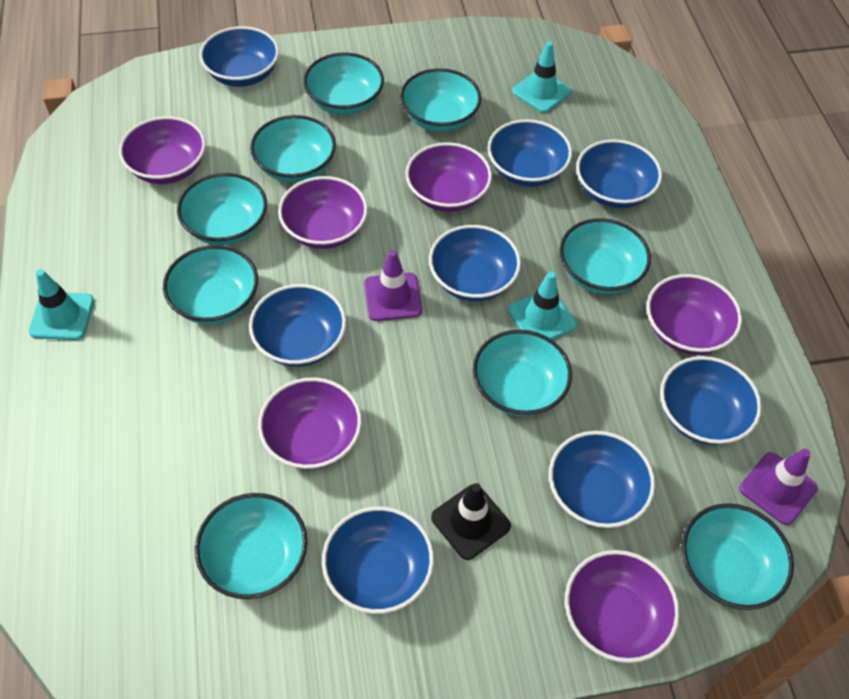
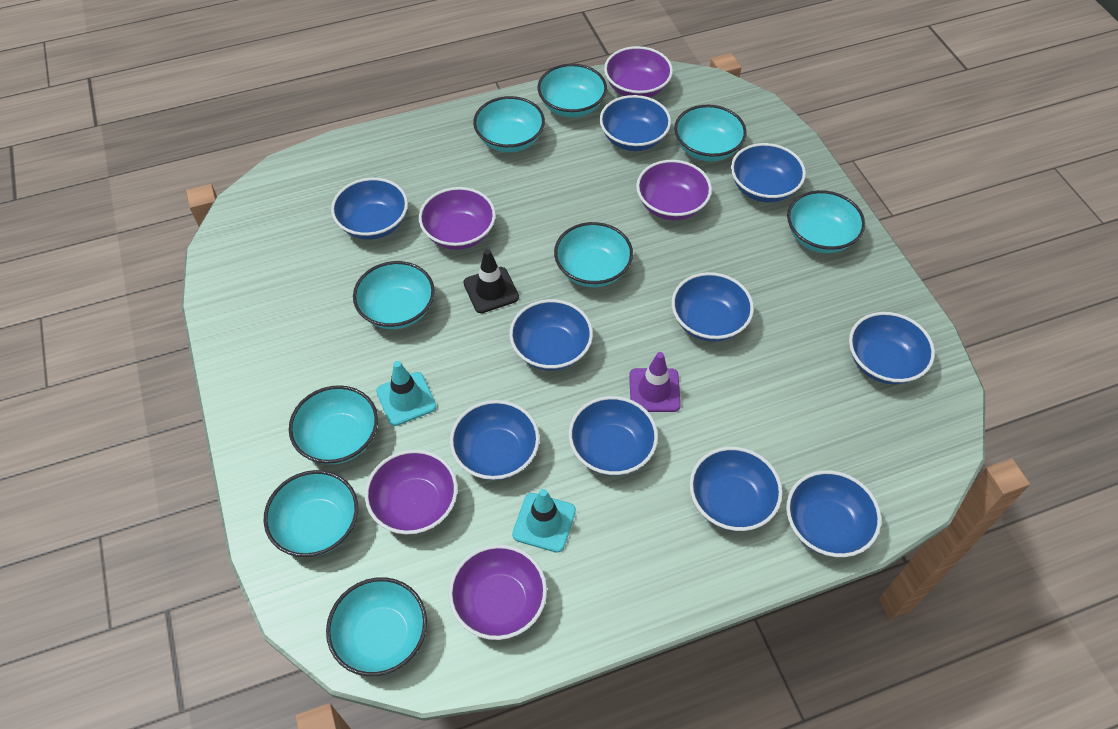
blue bowl: [199,26,279,87] [249,284,346,367] [322,506,434,614] [429,225,521,301] [488,119,572,187] [549,431,655,528] [576,139,662,208] [660,356,762,445] = 8 -> [331,178,408,240] [450,400,540,480] [509,299,593,371] [569,396,658,476] [600,95,671,151] [672,272,754,342] [689,447,783,531] [731,143,806,203] [786,470,881,557] [849,312,935,384] = 10
purple bowl: [119,116,206,184] [258,377,362,470] [278,176,368,249] [405,142,492,212] [565,550,680,663] [647,274,742,355] = 6 -> [365,450,458,535] [419,187,496,250] [448,545,547,640] [604,46,673,98] [636,160,712,220] = 5
purple traffic cone: [364,250,422,321] [739,449,818,525] = 2 -> [629,352,681,412] = 1
turquoise traffic cone: [29,269,94,340] [508,271,577,340] [512,41,571,113] = 3 -> [376,361,436,426] [512,489,576,553] = 2

